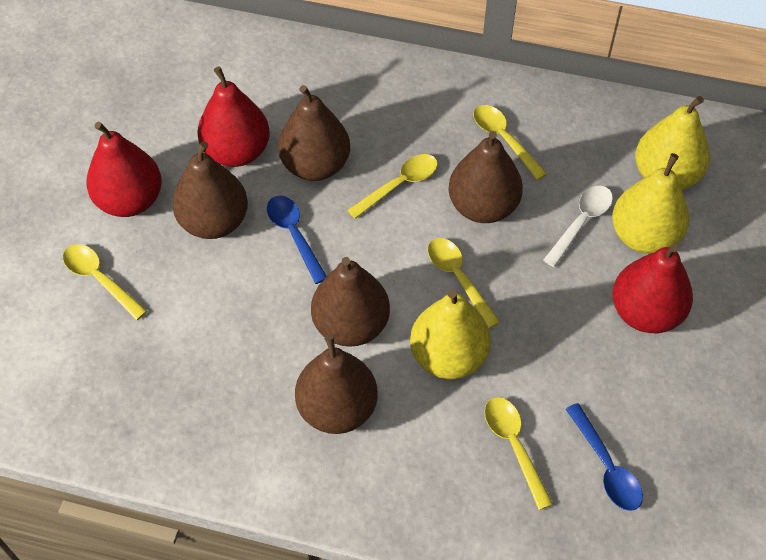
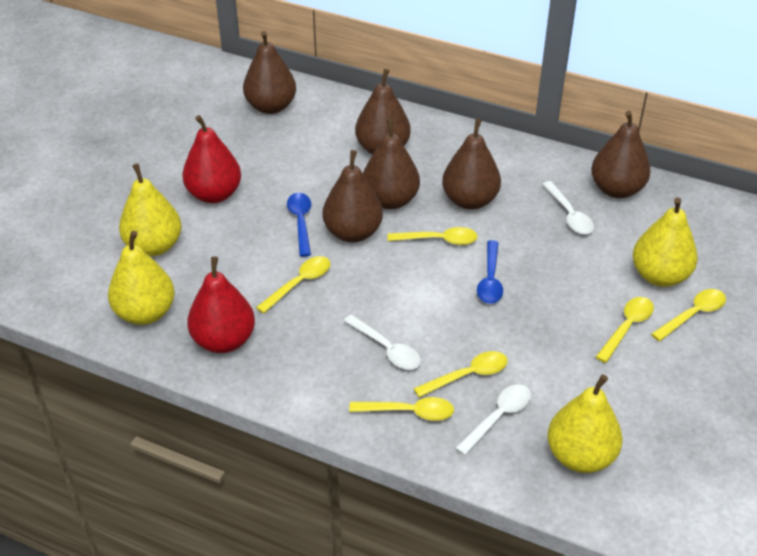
brown pear: [172,141,248,239] [278,85,350,181] [295,335,378,434] [311,257,390,347] [448,131,523,223] = 5 -> [243,31,296,114] [323,150,383,243] [355,69,411,155] [363,118,420,209] [442,119,501,210] [591,111,651,198] = 6
red pear: [86,122,162,217] [197,66,270,167] [612,244,693,333] = 3 -> [182,115,241,203] [187,256,255,353] = 2
white spoon: [543,186,613,267] = 1 -> [344,314,421,370] [455,384,531,456] [543,181,594,234] = 3
yellow pear: [410,290,491,379] [612,153,689,254] [635,96,710,190] = 3 -> [108,231,175,325] [119,164,182,256] [547,374,623,473] [633,197,698,287] = 4
yellow spoon: [63,244,147,320] [347,154,438,219] [428,238,500,329] [473,105,547,180] [485,397,553,510] = 5 -> [256,256,331,314] [349,397,454,421] [388,227,478,245] [413,351,508,397] [596,297,654,363] [651,289,726,341] = 6

